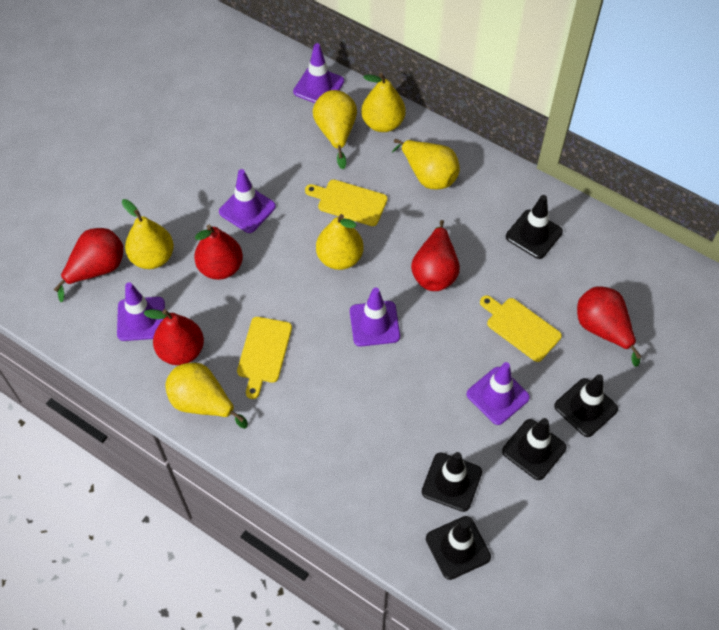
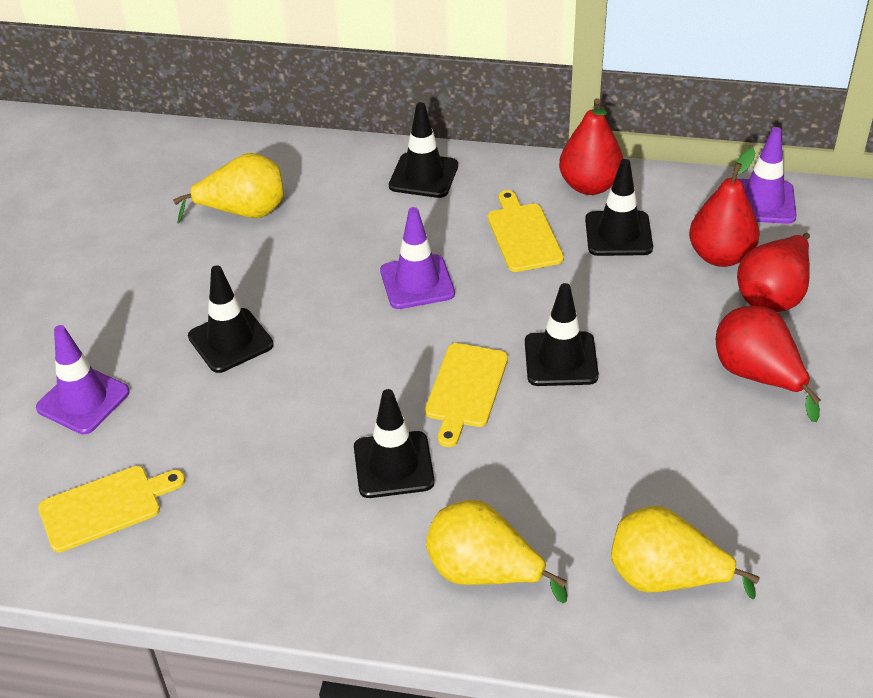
purple traffic cone: [117,282,165,341] [219,169,276,233] [293,43,344,103] [350,287,400,346] [467,362,530,425] = 5 -> [36,325,130,434] [380,207,455,309] [739,127,797,224] = 3
red pear: [54,228,123,302] [144,309,204,365] [194,224,243,280] [411,220,460,291] [577,286,642,367] = 5 -> [559,98,624,195] [689,148,760,267] [716,306,821,422] [737,233,810,312] = 4
yellow pear: [122,199,174,269] [165,363,248,429] [313,90,357,169] [316,214,364,270] [361,73,406,132] [392,139,460,189] = 6 -> [173,153,284,224] [426,500,567,603] [611,506,760,599] = 3

